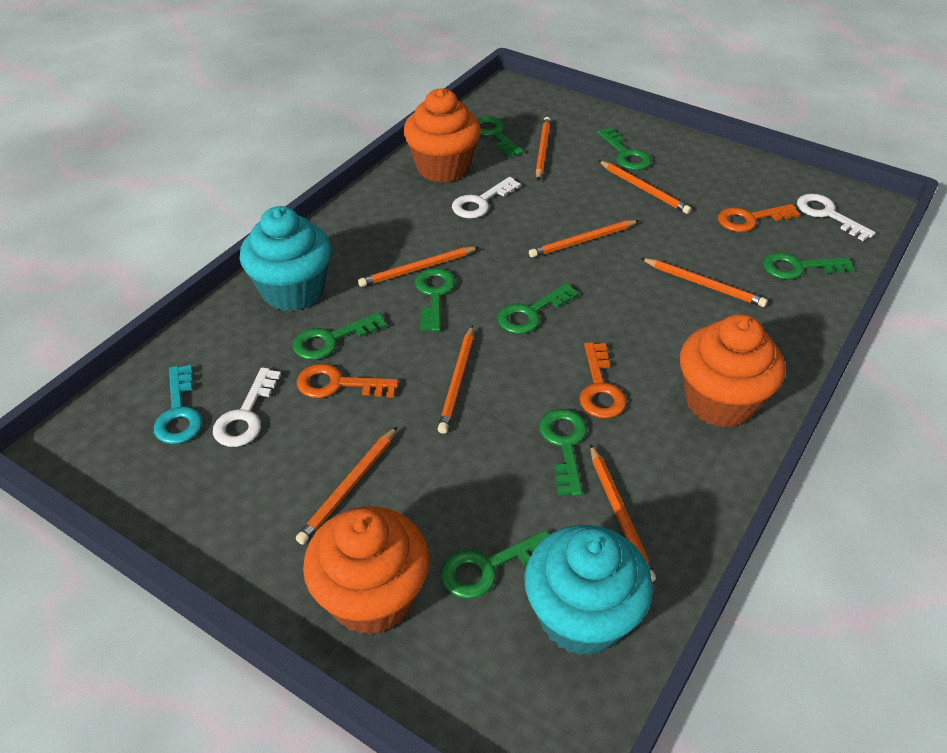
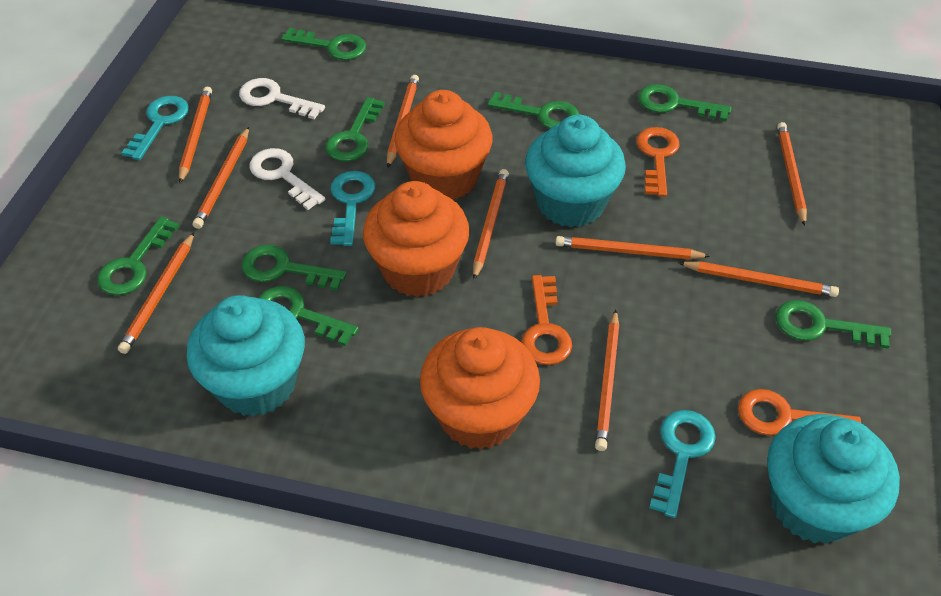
orange pencil: [296,427,397,545] [358,247,479,287] [438,325,474,434] [529,220,639,258] [536,117,551,180] [590,444,656,582] [598,160,691,214] [640,258,767,307] = 8 -> [118,232,194,354] [179,87,212,183] [193,127,249,229] [387,75,419,168] [473,169,509,280] [555,236,710,259] [595,309,619,451] [678,261,839,297] [777,122,807,226] = 9
turquoise cupcake: [240,206,331,311] [524,525,653,656] = 2 -> [186,295,305,417] [525,115,626,228] [767,414,900,544] = 3
turquoise key: [154,365,203,444] = 1 -> [122,96,189,160] [330,171,375,246] [649,410,716,518] = 3
white key: [213,367,281,447] [452,177,521,219] [797,194,875,241] = 3 -> [239,78,325,119] [249,148,325,210] = 2

